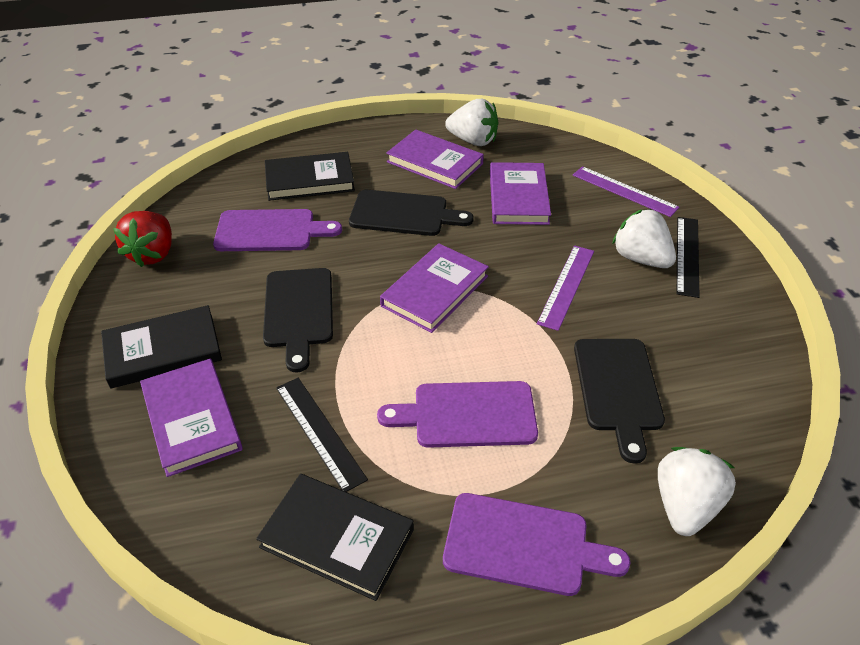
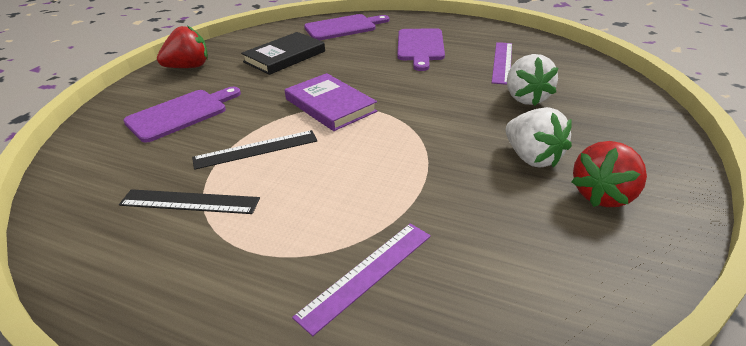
black book: [101,305,222,389] [256,474,414,601] [265,152,355,201] = 3 -> [241,32,325,75] = 1
black cutting board: [263,268,333,372] [349,190,474,236] [574,339,665,464] = 3 -> none = 0
purple book: [140,359,243,477] [380,244,489,333] [386,129,484,189] [490,162,551,225] = 4 -> [285,73,377,131] = 1
red strawberry: [113,211,172,267] = 1 -> [157,25,208,68] [571,141,647,207] = 2
white strawberry: [445,99,498,146] [612,209,676,268] [658,447,736,536] = 3 -> [505,107,572,168] [507,54,558,106] = 2

